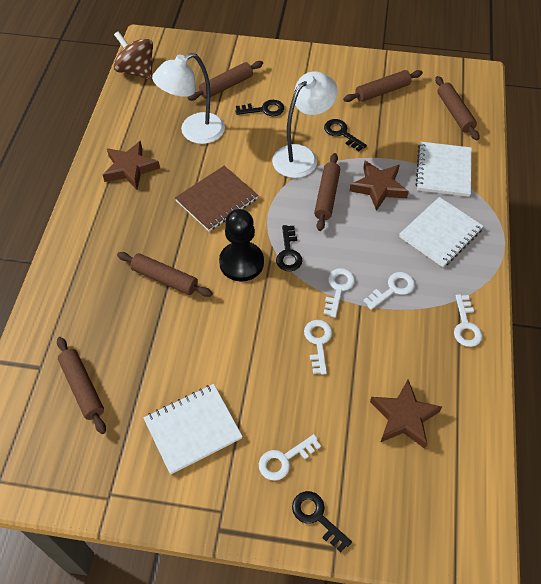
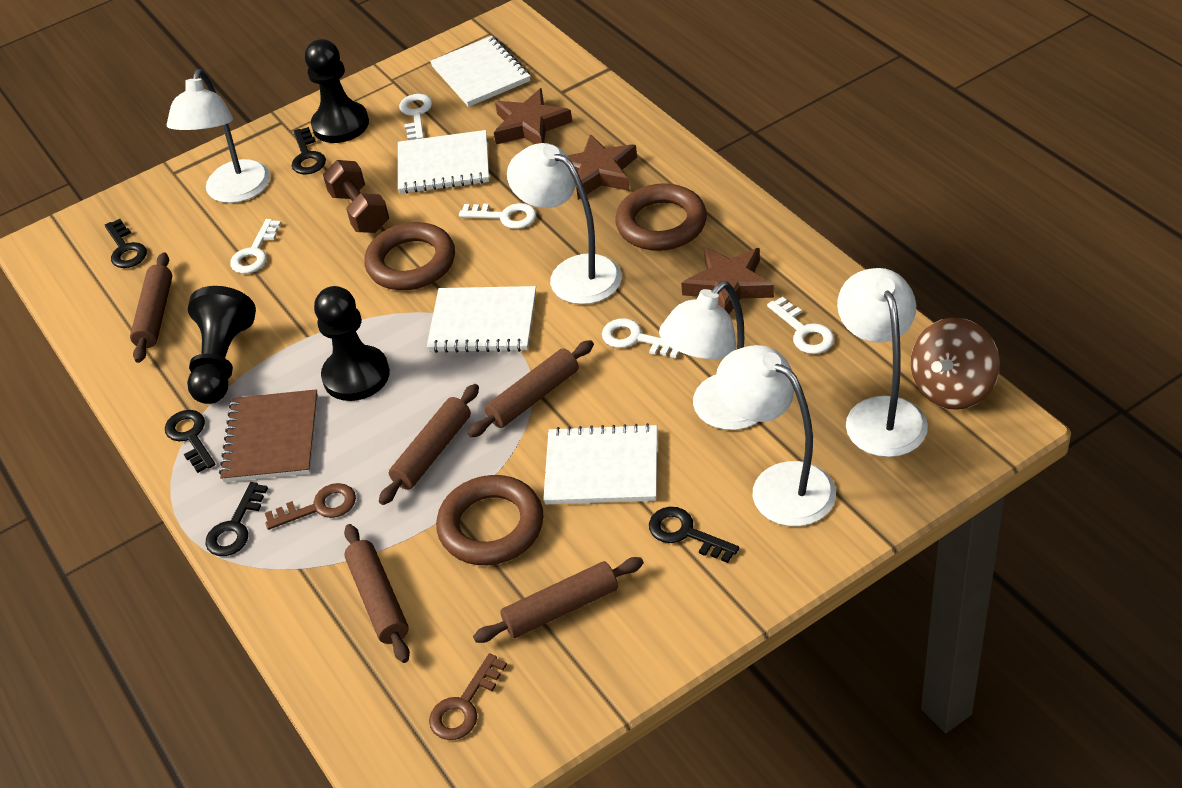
black key: [235,100,284,116] [276,225,302,271] [292,491,352,553] [324,119,367,151] = 4 -> [105,219,147,268] [165,410,215,473] [205,482,268,556] [292,127,326,175] [649,507,739,563] = 5
black pawn: [219,209,264,282] = 1 -> [187,286,256,404] [305,39,369,143] [314,286,390,401] = 3
brown dumbbell: none = 0 -> [323,160,389,233] = 1
brown key: none = 0 -> [265,483,356,530] [429,653,507,740] = 2
brown ring: none = 0 -> [364,222,455,290] [436,475,544,565] [615,183,707,251] = 3
brown rolling pin: [57,337,106,434] [117,252,213,297] [188,61,263,101] [314,153,340,231] [343,70,423,102] [435,76,480,140] = 6 -> [130,252,172,363] [344,524,410,663] [379,384,479,505] [468,340,594,438] [473,557,644,643] = 5
white lamp: [152,53,225,144] [272,72,338,178] = 2 -> [167,69,270,203] [507,143,622,304] [659,281,758,430] [716,345,836,526] [837,268,928,457] = 5
white notebook: [143,384,243,474] [399,197,484,267] [415,142,472,197] = 3 -> [398,130,489,194] [427,286,536,353] [430,36,530,107] [543,423,657,504] = 4

